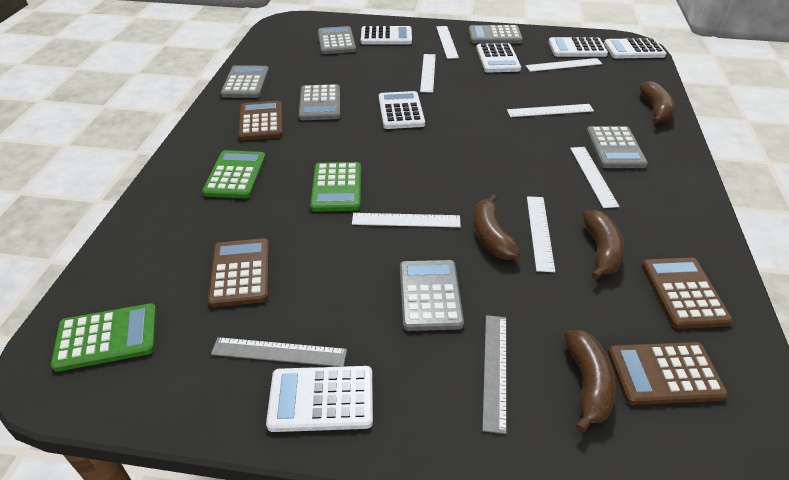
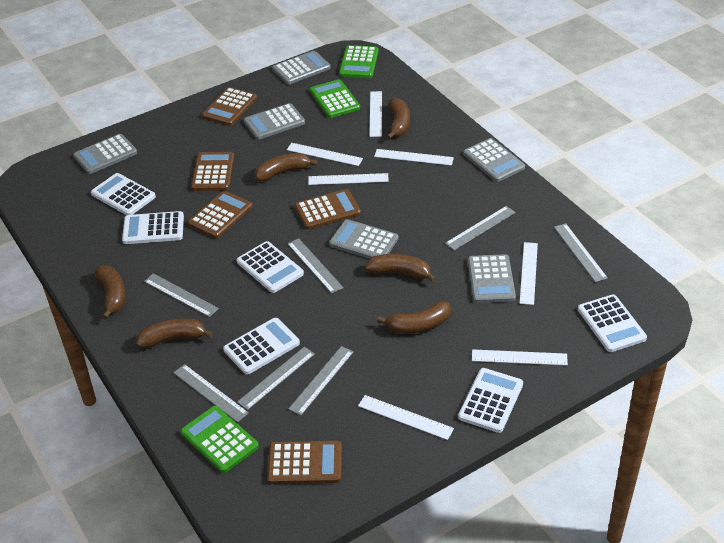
brown banana: [474,194,521,260] [565,330,616,433] [583,210,624,280] [639,81,675,124] = 4 -> [94,265,126,319] [136,318,213,348] [255,153,318,181] [365,254,436,282] [377,301,451,334] [386,98,410,140] = 6
brown calculator: [208,238,270,307] [238,100,283,141] [608,342,728,405] [642,258,733,329] = 4 -> [188,191,253,238] [191,152,234,191] [202,87,257,126] [267,441,342,484] [294,189,361,229] = 5
grey ruler: [211,337,347,367] [482,315,507,434] = 2 -> [144,273,219,317] [173,364,249,422] [237,347,315,410] [287,238,344,294] [289,346,354,415] [445,206,516,250] [554,223,608,282] = 7

